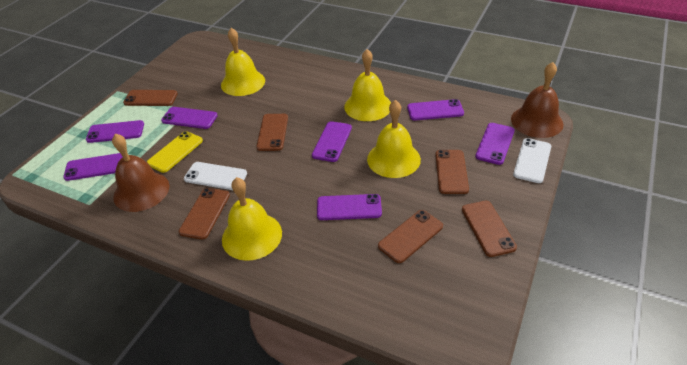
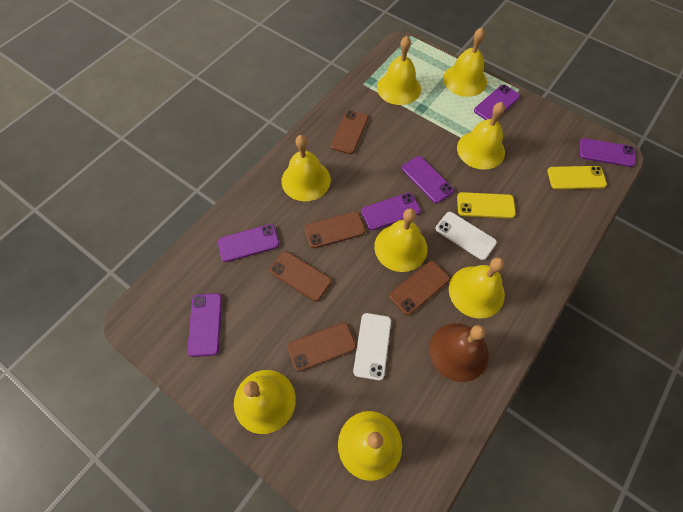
brown bell: [112,134,169,212] [511,62,564,138] = 2 -> [429,323,489,382] = 1
brown phone: [123,90,178,106] [179,188,230,240] [256,114,288,151] [378,210,443,263] [435,150,469,194] [462,201,517,257] = 6 -> [269,251,332,301] [287,323,356,372] [305,212,365,248] [331,110,368,154] [389,261,450,315] = 5
purple phone: [63,153,122,181] [86,120,144,143] [161,107,218,129] [312,121,352,162] [317,194,382,220] [407,99,464,121] [475,123,515,165] = 7 -> [187,293,222,357] [218,224,280,262] [361,193,421,230] [402,156,454,203] [474,85,520,120] [579,138,636,167] = 6
yellow bell: [221,28,265,96] [222,177,282,261] [344,49,391,121] [367,100,421,178] = 4 -> [234,370,296,434] [281,135,331,201] [338,411,402,481] [374,208,428,272] [377,36,421,105] [443,27,487,97] [449,257,505,319] [457,102,505,170] = 8
yellow phone: [147,131,203,173] = 1 -> [457,192,516,218] [547,166,607,189] = 2

